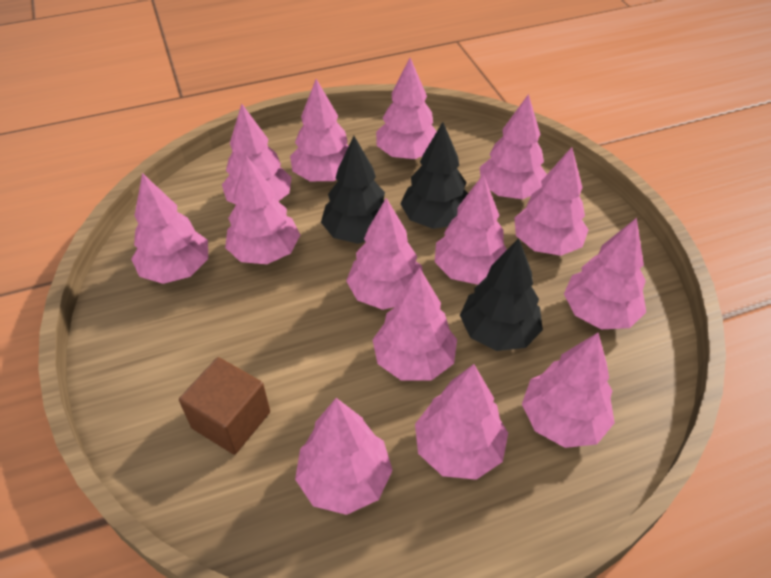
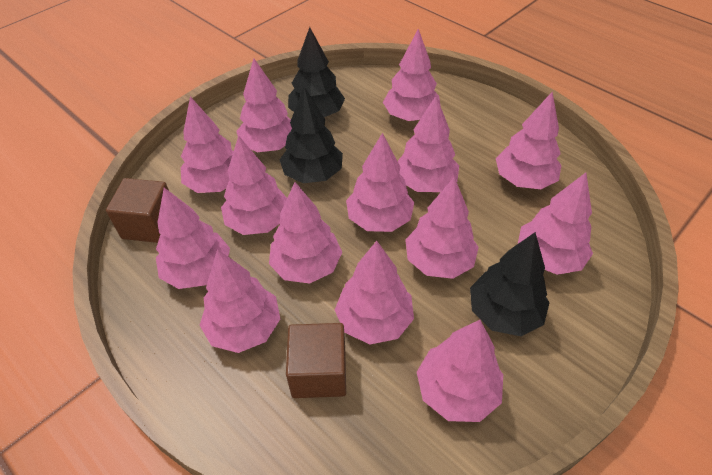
brown cube: [179,357,270,455] = 1 -> [106,178,169,243] [286,323,346,398] = 2

